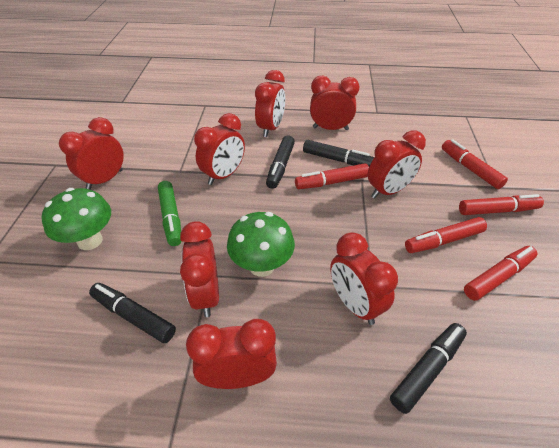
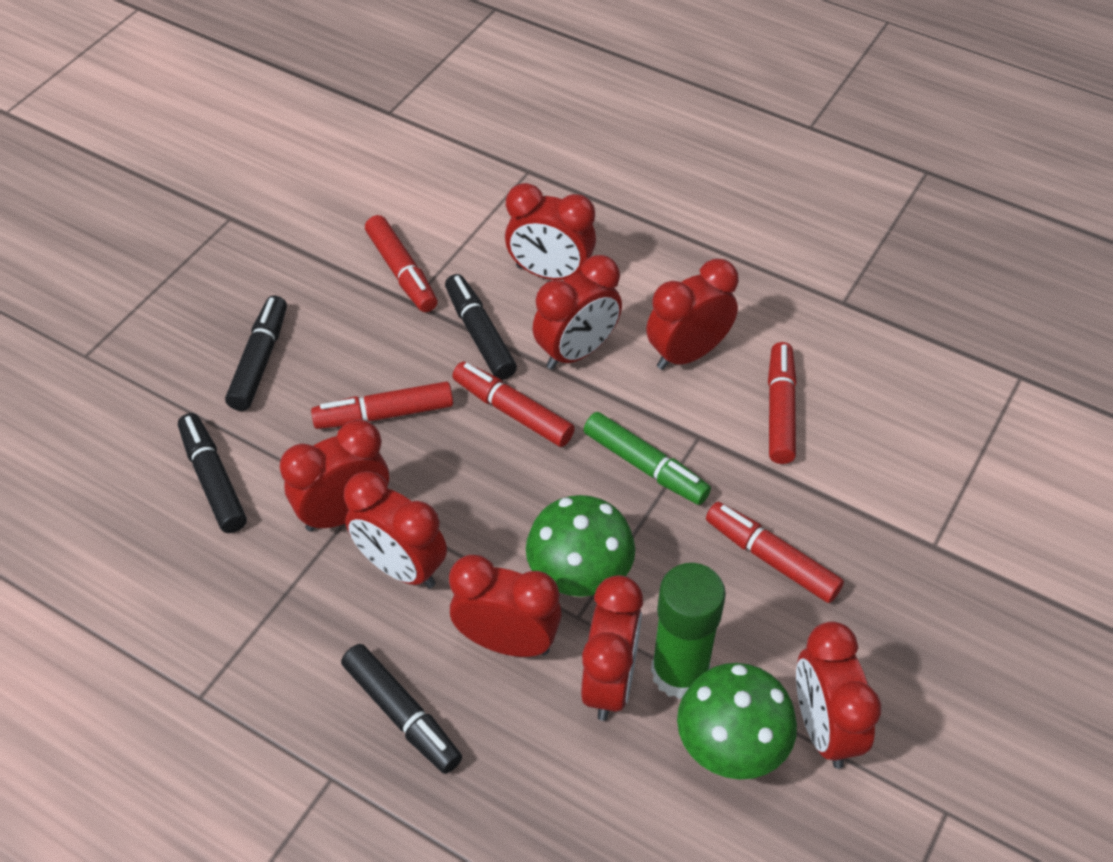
green glue stick: none = 0 -> [651,563,726,699] = 1

